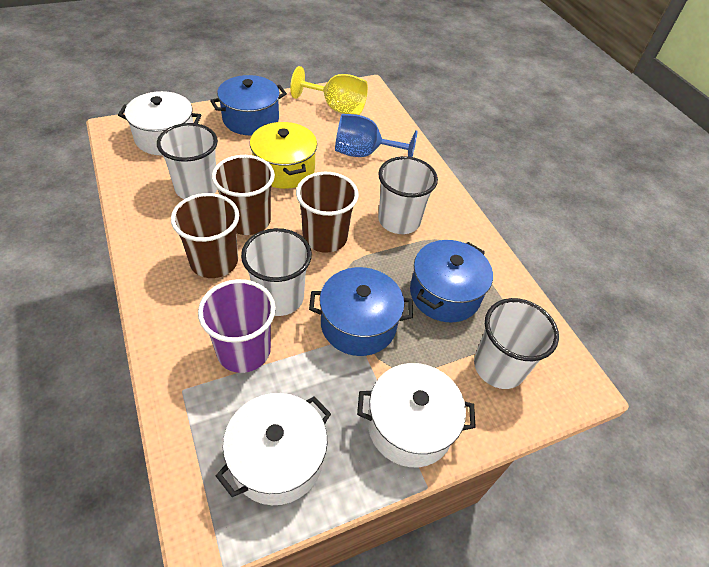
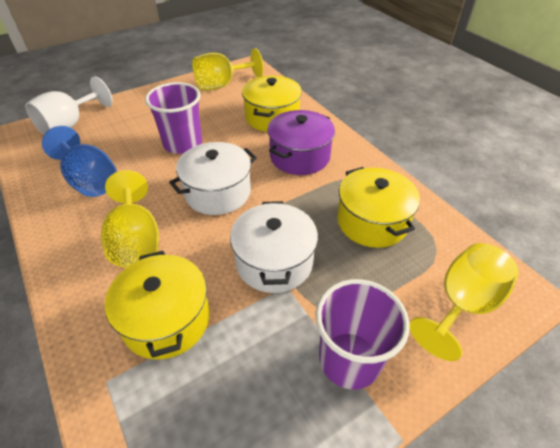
blue pot: [210,75,287,135] [309,267,413,356] [410,240,493,322] = 3 -> none = 0
brown cup: [171,193,239,278] [212,155,275,235] [296,172,359,253] = 3 -> none = 0
purple cup: [198,279,276,373] = 1 -> [145,82,202,154] [315,279,410,389] = 2
purple pot: none = 0 -> [268,110,335,175] = 1
white cup: [157,123,218,199] [241,228,312,316] [378,156,438,234] [474,298,559,389] = 4 -> none = 0
white goblet: none = 0 -> [25,76,113,135] = 1
white pot: [118,91,201,156] [216,393,331,505] [357,363,476,467] = 3 -> [169,142,257,215] [230,201,318,293] = 2
yellow goblet: [290,66,368,115] = 1 -> [101,170,159,267] [192,48,264,90] [409,243,519,361] = 3
yellow pot: [250,122,317,189] = 1 -> [105,251,210,359] [242,76,302,132] [337,167,420,248] = 3

